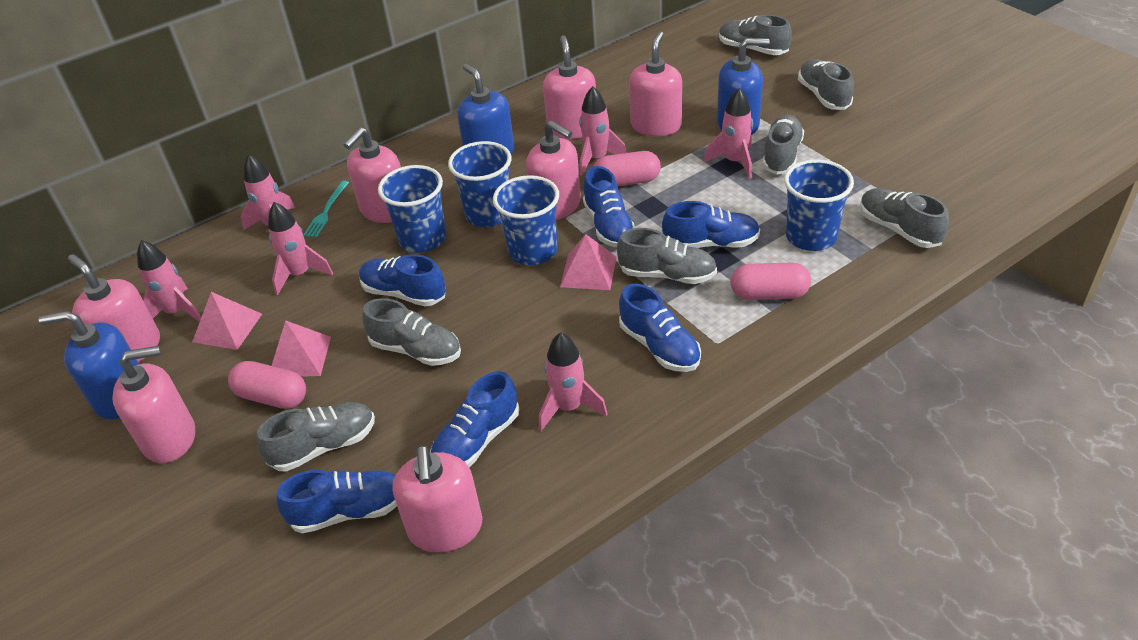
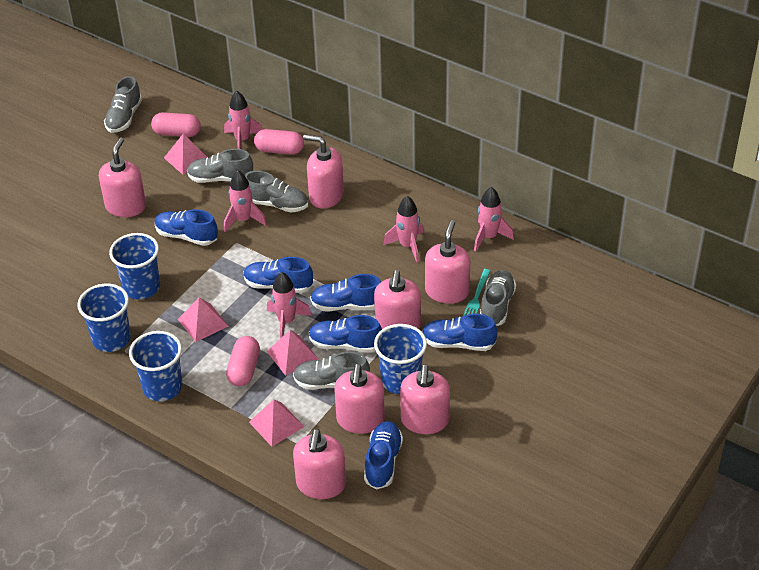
blue soap dispenser: [39,311,139,419] [457,64,515,155] [717,38,770,135] = 3 -> none = 0
grey shoe: [257,402,375,471] [362,298,461,366] [617,228,717,284] [719,15,792,55] [763,115,804,175] [798,59,854,110] [860,188,949,248] = 7 -> [104,76,142,133] [187,149,253,183] [245,171,308,213] [293,352,370,390] [480,270,516,326] = 5
pink pyramid: [192,292,262,350] [272,320,331,377] [560,234,617,290] = 3 -> [164,134,208,175] [178,298,228,342] [249,399,305,447] [267,330,319,376] = 4
pink rocket: [137,240,201,322] [241,155,295,230] [268,202,333,296] [539,332,608,431] [579,86,626,176] [704,88,753,179] = 6 -> [224,91,263,149] [224,170,267,232] [267,272,312,339] [383,196,423,262] [474,187,514,252] = 5

